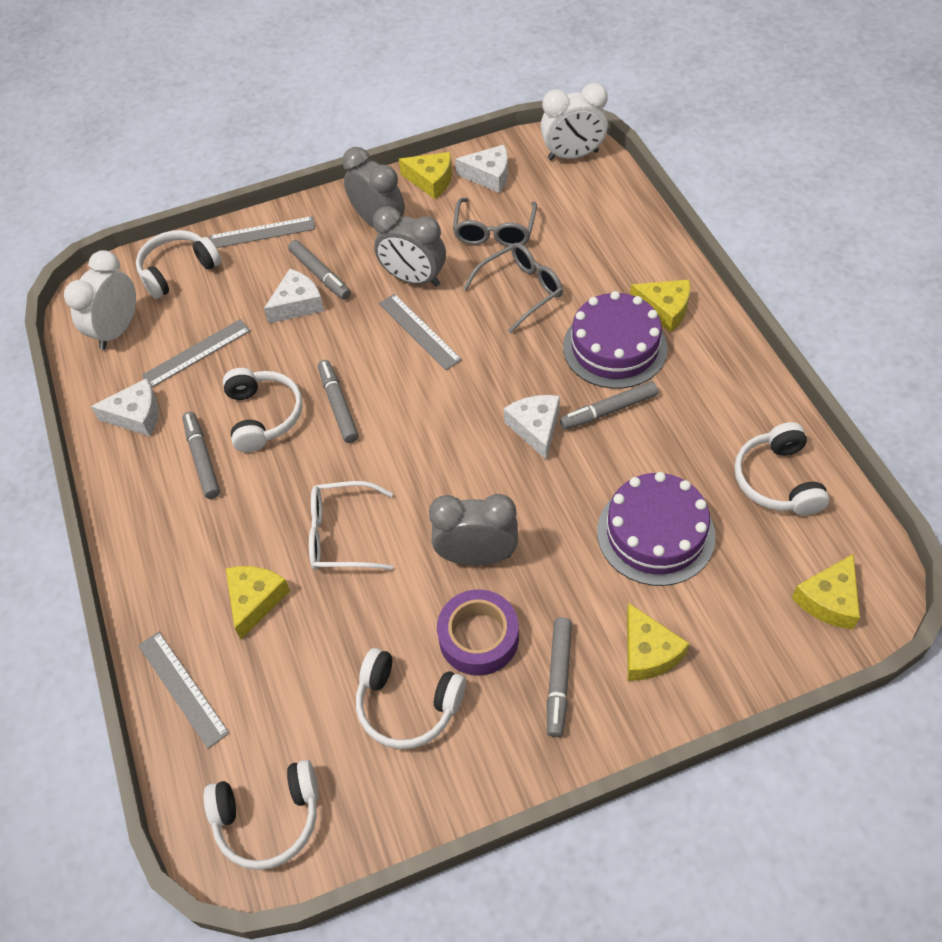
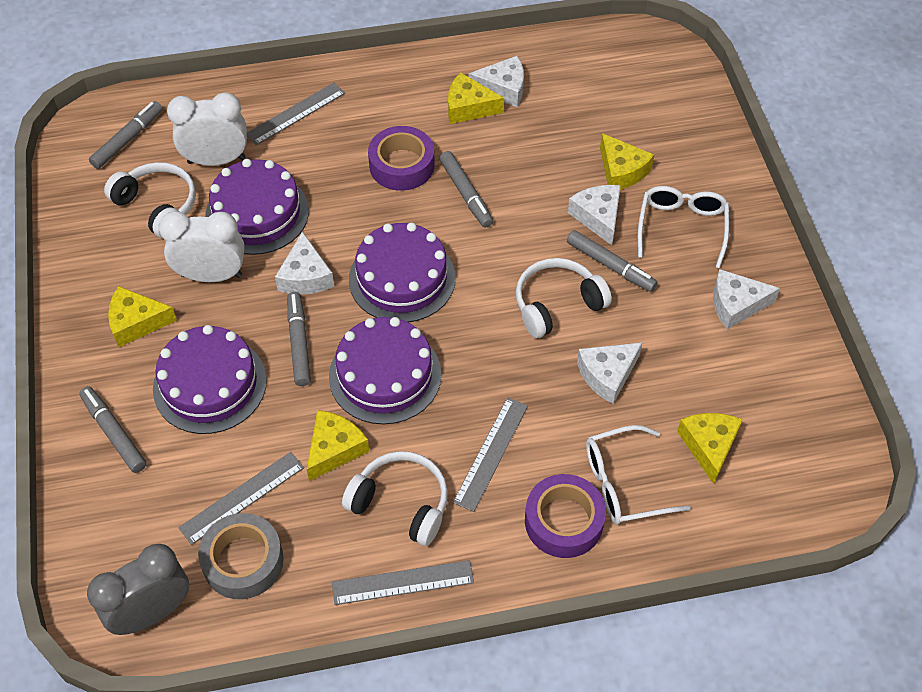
grey clock: [343,147,405,228] [373,206,446,287] [429,494,518,565] = 3 -> [87,544,189,635] = 1
grey glasses: [453,198,537,247] [463,243,563,333] = 2 -> none = 0
grey tape: none = 0 -> [198,513,284,599] = 1
purple cake: [563,291,668,389] [597,472,716,586] = 2 -> [153,325,267,434] [205,159,309,255] [329,317,441,424] [349,222,456,322] = 4
purple tape: [437,589,519,675] = 1 -> [368,126,435,191] [525,474,606,558] = 2
white cheese: [91,378,159,436] [264,269,324,323] [455,145,508,193] [504,395,560,460] = 4 -> [275,232,334,295] [468,56,524,107] [568,185,621,245] [577,342,643,404] [713,269,780,329] = 5
white glasses: [309,481,393,570] = 1 -> [586,425,691,524] [638,186,729,268] = 2
white headphones: [136,230,221,299] [203,760,318,870] [223,368,302,452] [356,648,466,749] [734,422,830,516] = 5 -> [104,162,196,239] [342,451,448,546] [516,258,612,338] = 3

